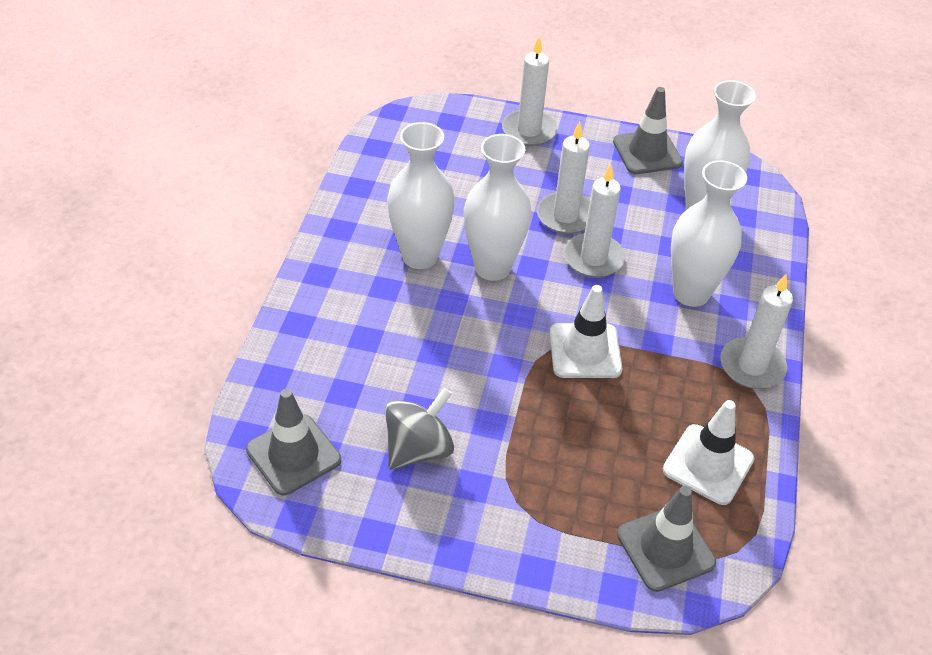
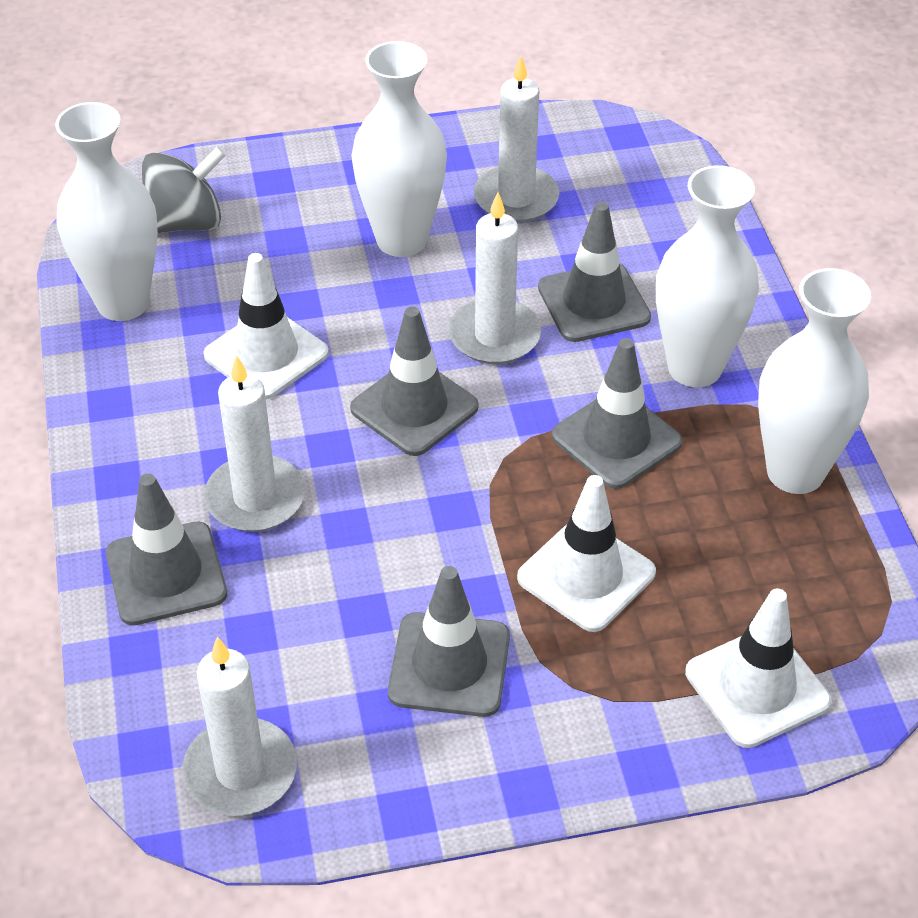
grey traffic cone: [246,389,341,495] [613,87,683,174] [617,486,716,592] = 3 -> [106,473,227,625] [350,306,479,456] [388,566,510,717] [538,202,651,342] [552,338,682,489] = 5
white traffic cone: [549,285,622,378] [663,400,754,505] = 2 -> [204,253,329,399] [517,475,656,632] [685,588,831,748] = 3

